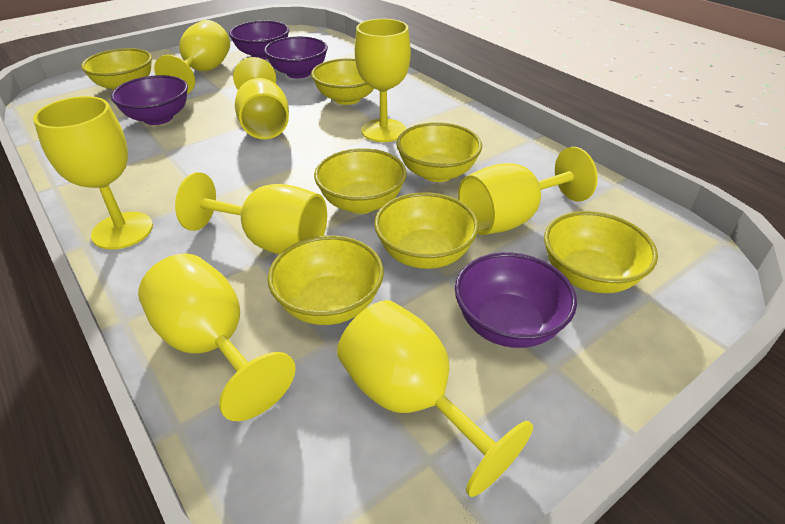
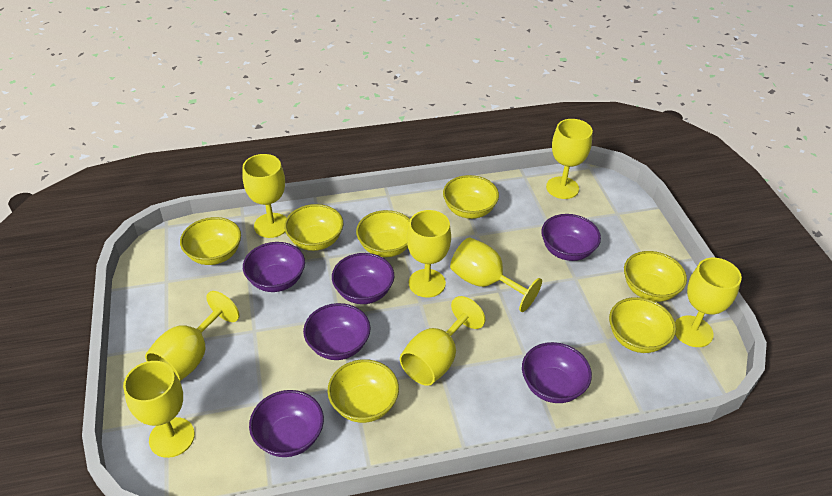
purple bowl: [111,75,188,125] [229,21,289,60] [264,36,328,79] [455,253,577,348] = 4 -> [243,242,305,292] [249,390,324,457] [303,303,370,360] [332,253,394,304] [522,342,592,403] [541,214,601,261] = 6

